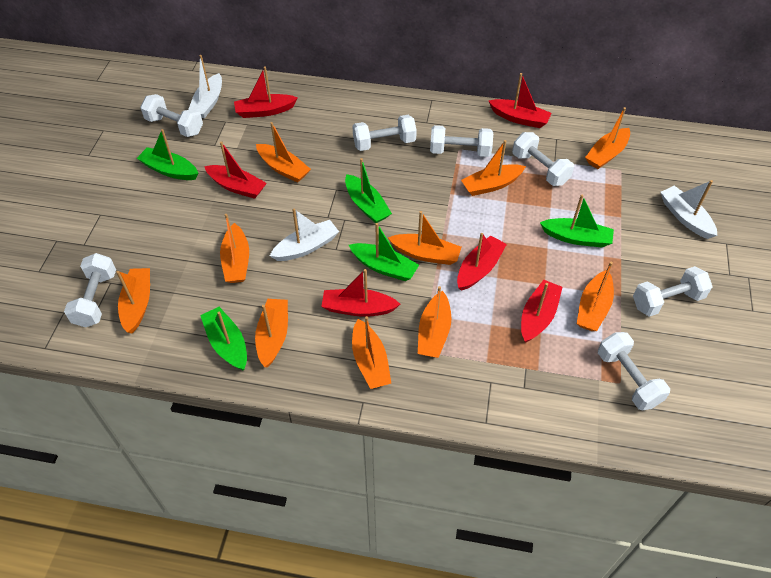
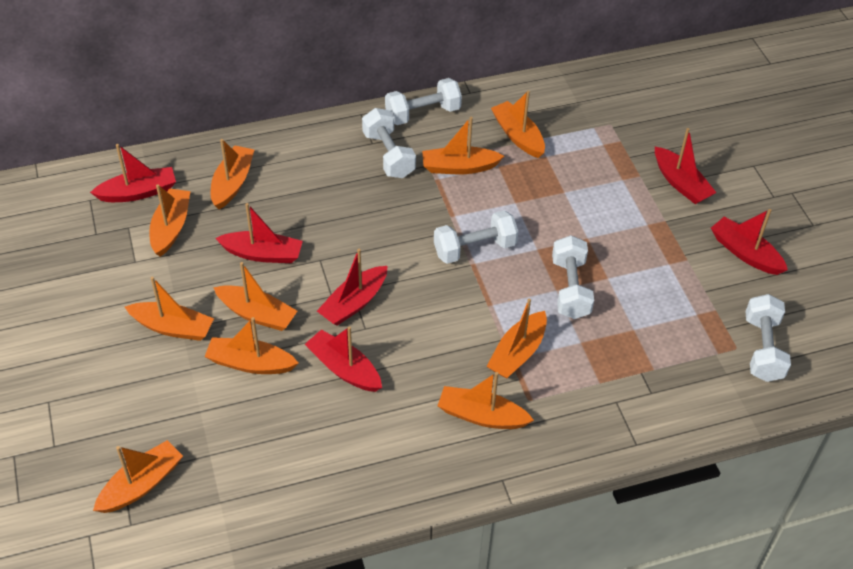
green boat: [137,129,198,180] [200,307,247,370] [345,158,392,223] [349,223,419,281] [540,195,614,247] = 5 -> none = 0
white boat: [188,55,222,118] [270,209,339,261] [661,180,717,239] = 3 -> none = 0
white dumbbell: [64,253,116,327] [140,94,203,137] [353,115,417,151] [430,125,493,157] [512,132,574,186] [598,332,670,410] [633,266,713,317] = 7 -> [362,108,416,178] [385,78,462,125] [434,210,518,264] [552,235,594,319] [745,294,791,382] = 5

